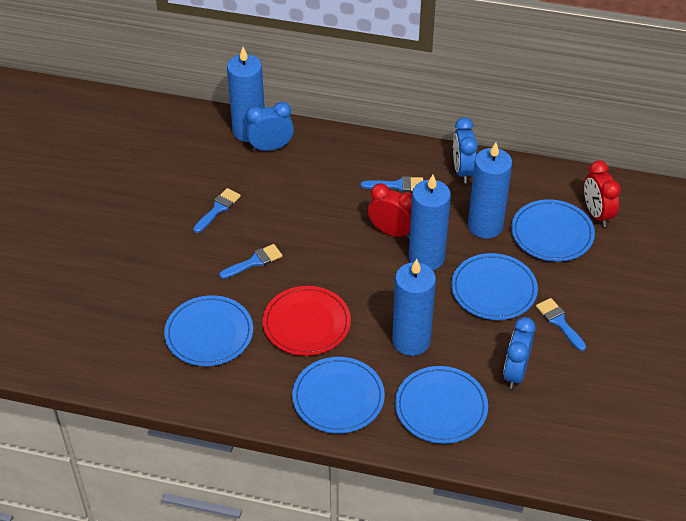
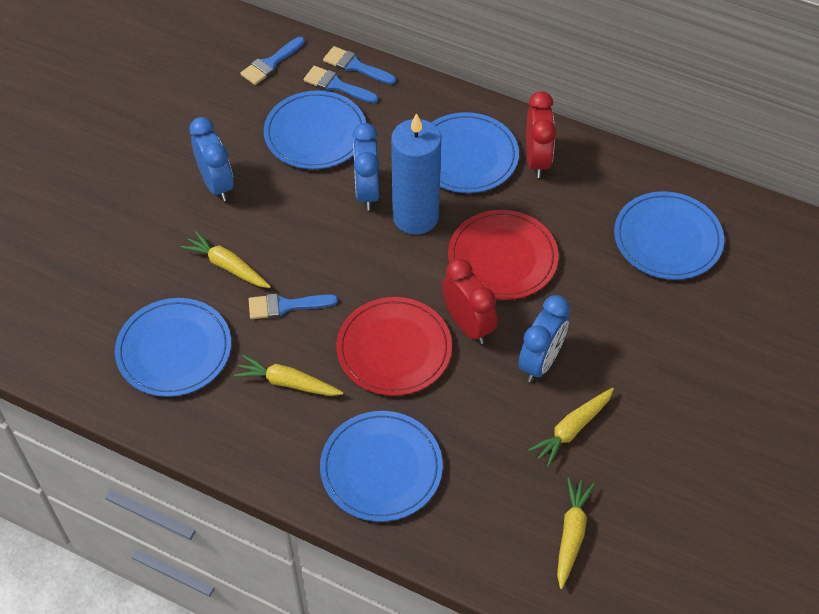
blue candle: [227,47,265,142] [392,259,436,356] [409,175,451,270] [468,142,512,239] = 4 -> [391,113,441,235] = 1
red plate: [263,286,351,356] = 1 -> [336,297,452,396] [448,210,559,300] = 2
yellow carrot: none = 0 -> [181,231,271,288] [234,355,344,396] [528,388,614,467] [557,478,595,589] = 4

